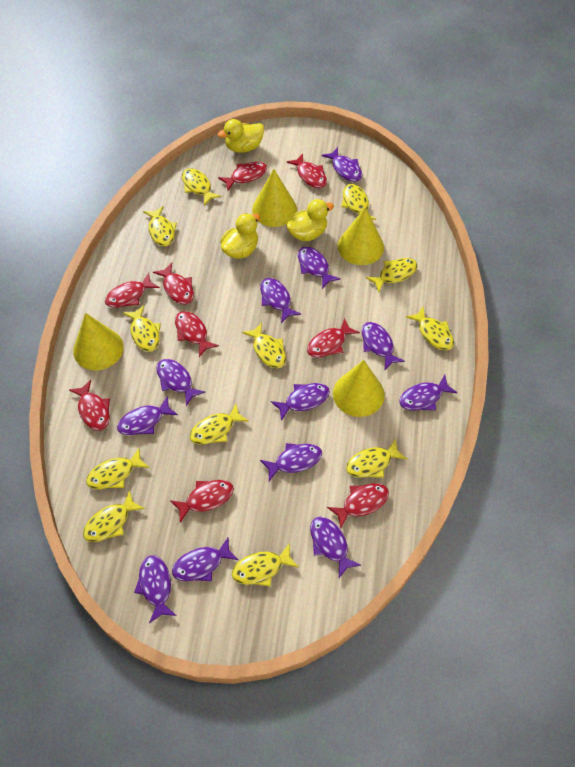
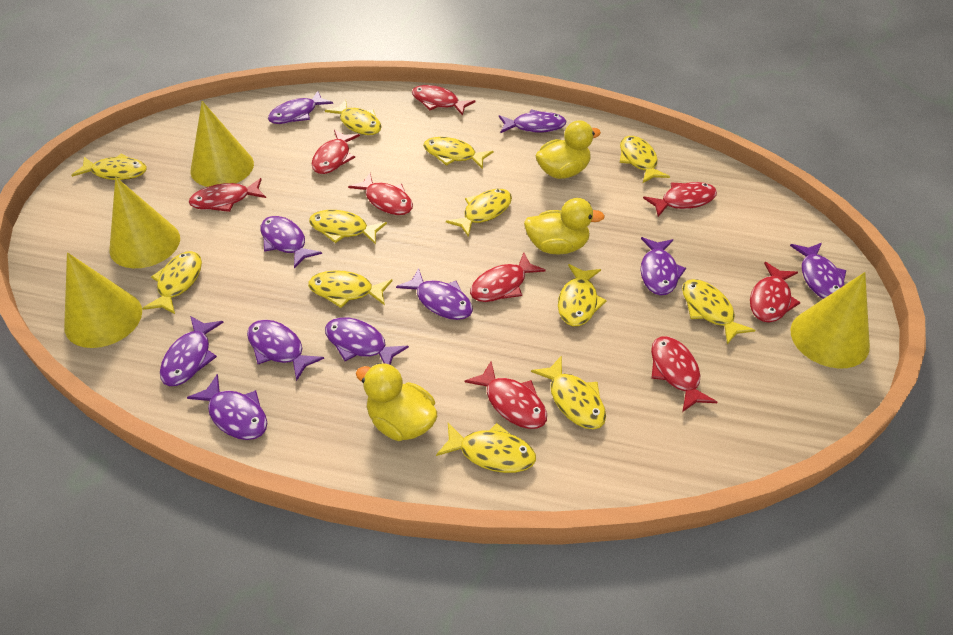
purple fish: [117,396,178,435] [134,555,177,623] [156,359,205,406] [172,538,239,581] [260,278,301,323] [260,443,322,481] [271,383,330,421] [298,247,341,289] [310,517,361,578] [321,147,362,182] [362,322,405,371] [399,375,457,410] = 12 -> [160,316,224,386] [187,374,267,440] [247,320,324,381] [261,216,322,269] [268,91,333,124] [325,317,409,365] [396,268,473,320] [499,109,567,133] [641,237,686,296] [790,243,846,299] = 10

